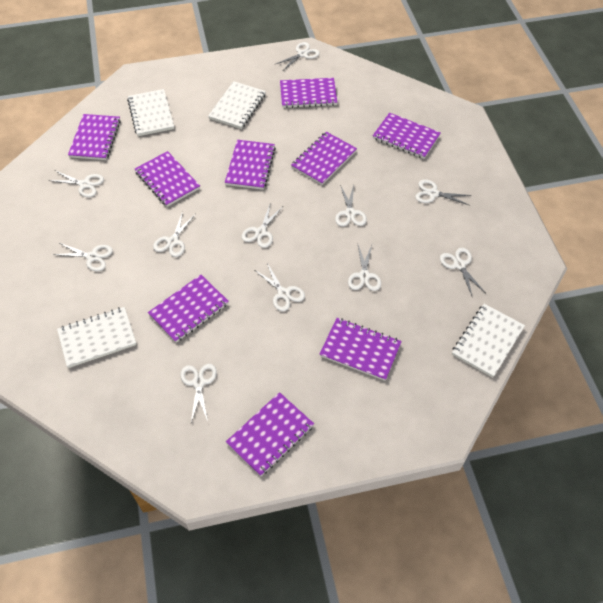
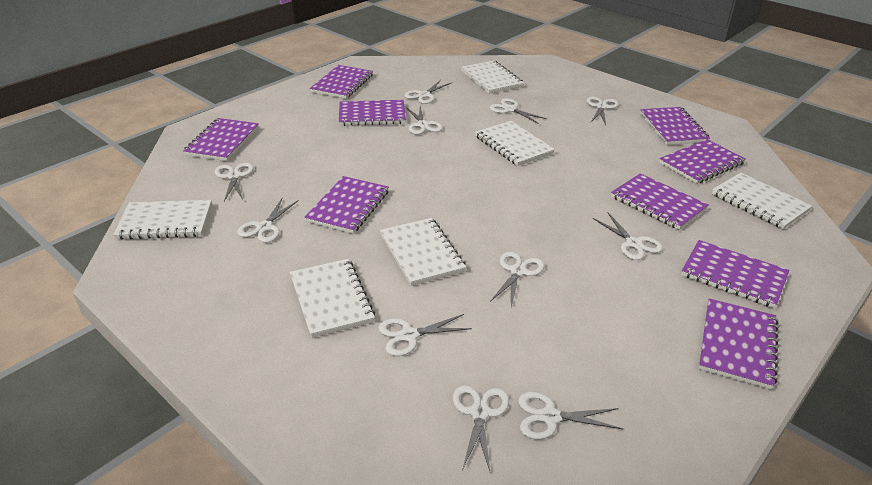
white notebook: [57,307,137,368] [127,89,174,136] [208,81,266,129] [452,304,525,378] = 4 -> [113,200,212,240] [290,259,375,338] [380,218,466,286] [461,61,524,94] [475,121,555,166] [712,173,812,229] = 6

